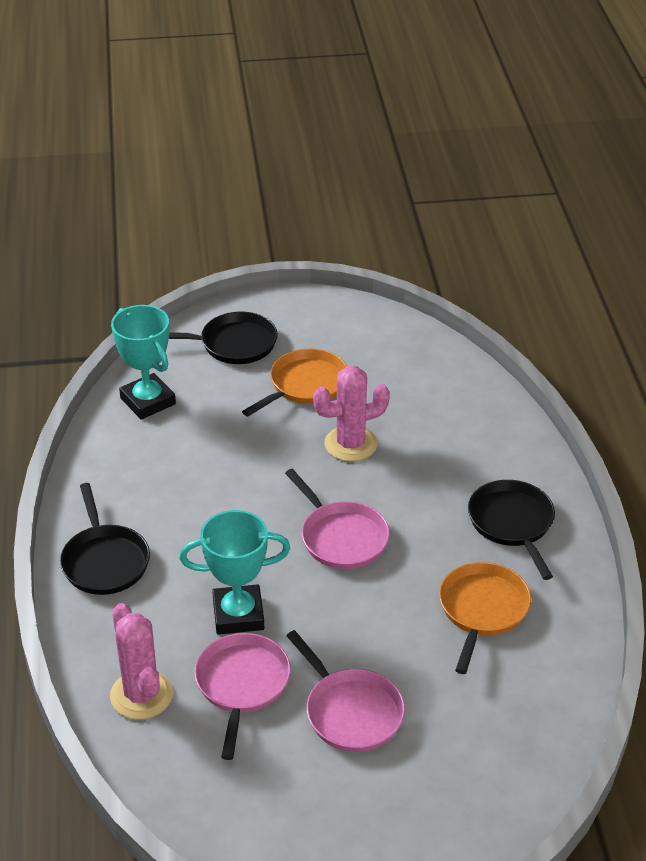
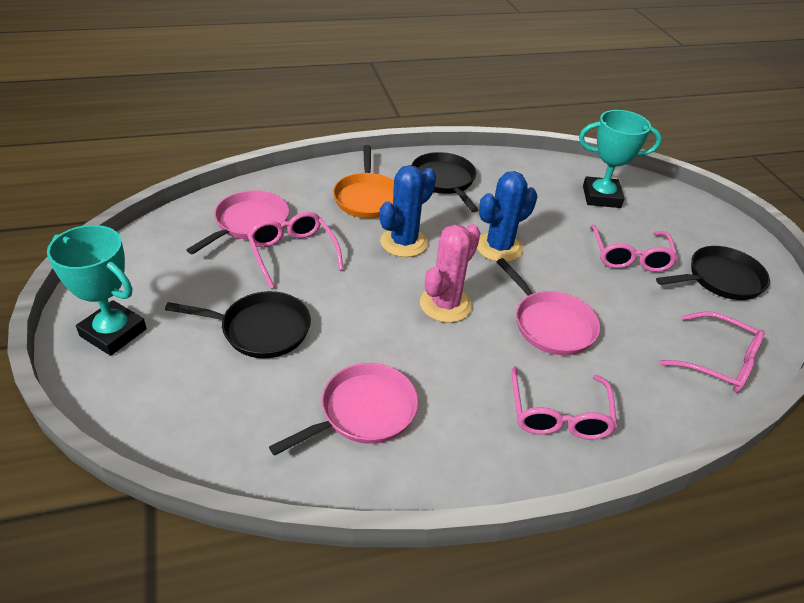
blue cactus: none = 0 -> [380,165,436,257] [477,171,537,262] = 2
orange pan: [242,349,347,417] [439,562,531,674] = 2 -> [333,145,394,218] = 1
pink cactus: [110,603,173,720] [313,366,390,462] = 2 -> [420,224,480,323] = 1
pink glasses: none = 0 -> [247,212,343,289] [512,367,617,440] [590,225,678,272] [659,311,765,393] = 4

